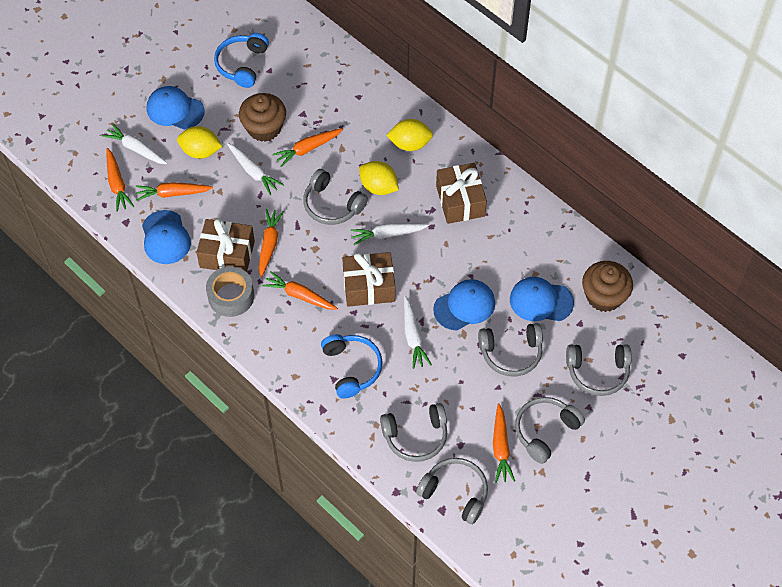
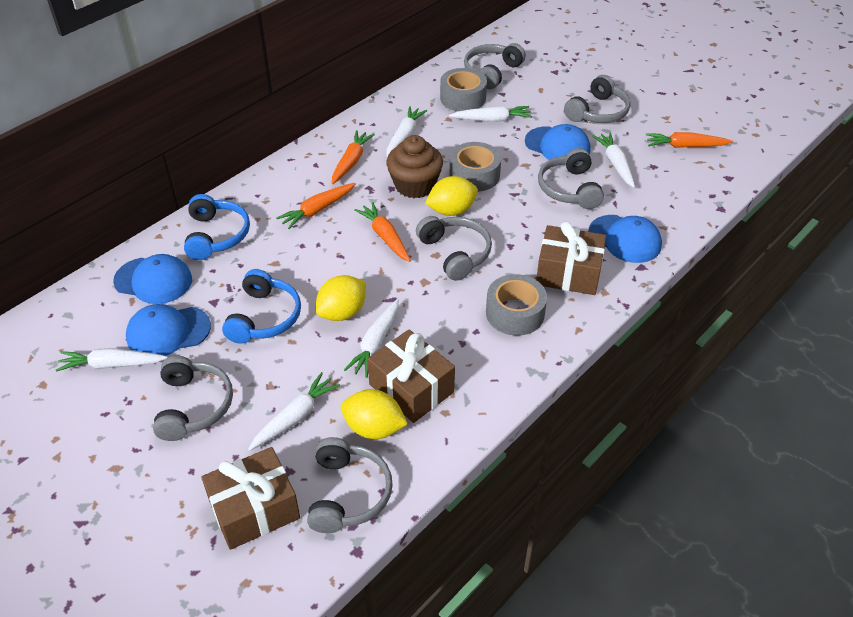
brown cupcake: [239,93,286,142] [582,261,633,312] = 2 -> [387,135,443,198] = 1
grey tape: [206,266,254,317] = 1 -> [440,68,487,111] [450,142,501,192] [486,274,547,336] = 3
orange carrot: [106,148,134,212] [136,182,213,201] [259,209,284,278] [262,271,338,310] [273,128,343,167] [493,403,515,483] = 6 -> [276,183,356,229] [332,130,375,184] [354,202,411,262] [646,132,733,148] = 4
white carrot: [102,124,168,164] [227,143,284,195] [350,223,429,245] [404,296,432,369] = 4 -> [56,348,168,372] [248,372,340,451] [344,299,398,378] [386,106,427,157] [449,106,532,122] [592,132,635,188] = 6

